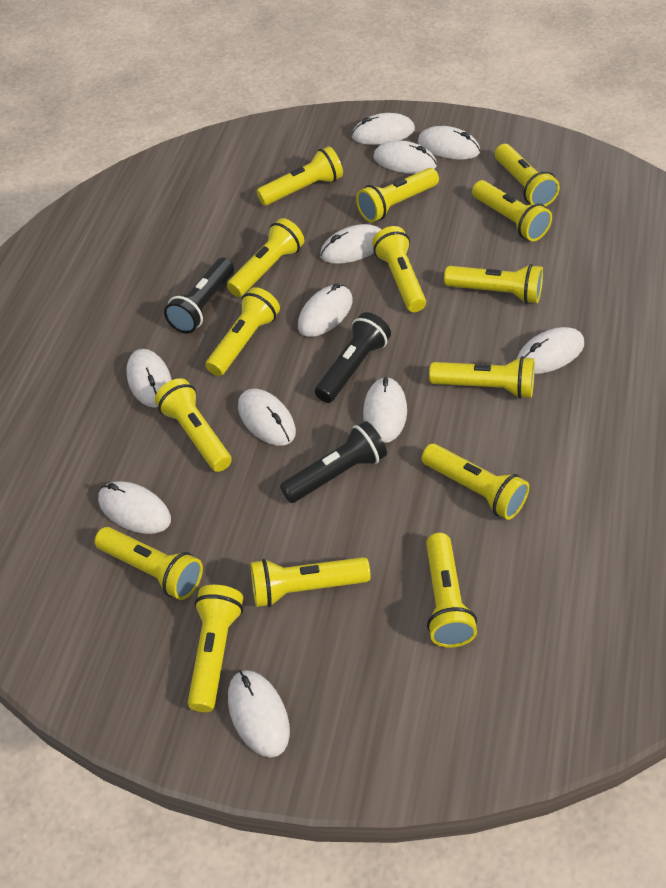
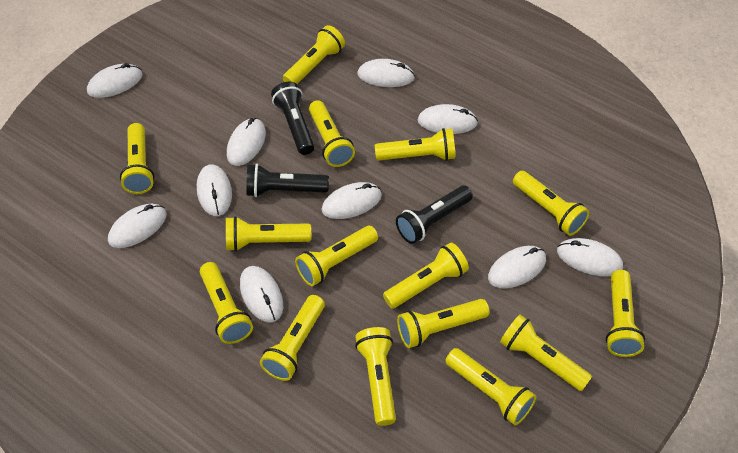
white mouse: [98,481,171,534] [126,349,172,408] [228,670,290,758] [238,389,296,446] [298,283,353,337] [320,224,381,264] [351,113,415,145] [363,377,407,443] [373,140,437,174] [418,126,480,160] [517,327,584,374] = 11 -> [87,63,143,98] [108,204,166,248] [197,164,232,216] [227,118,266,166] [240,266,283,323] [322,182,382,219] [357,59,415,87] [417,104,478,134] [488,246,546,288] [557,238,623,276] = 10

